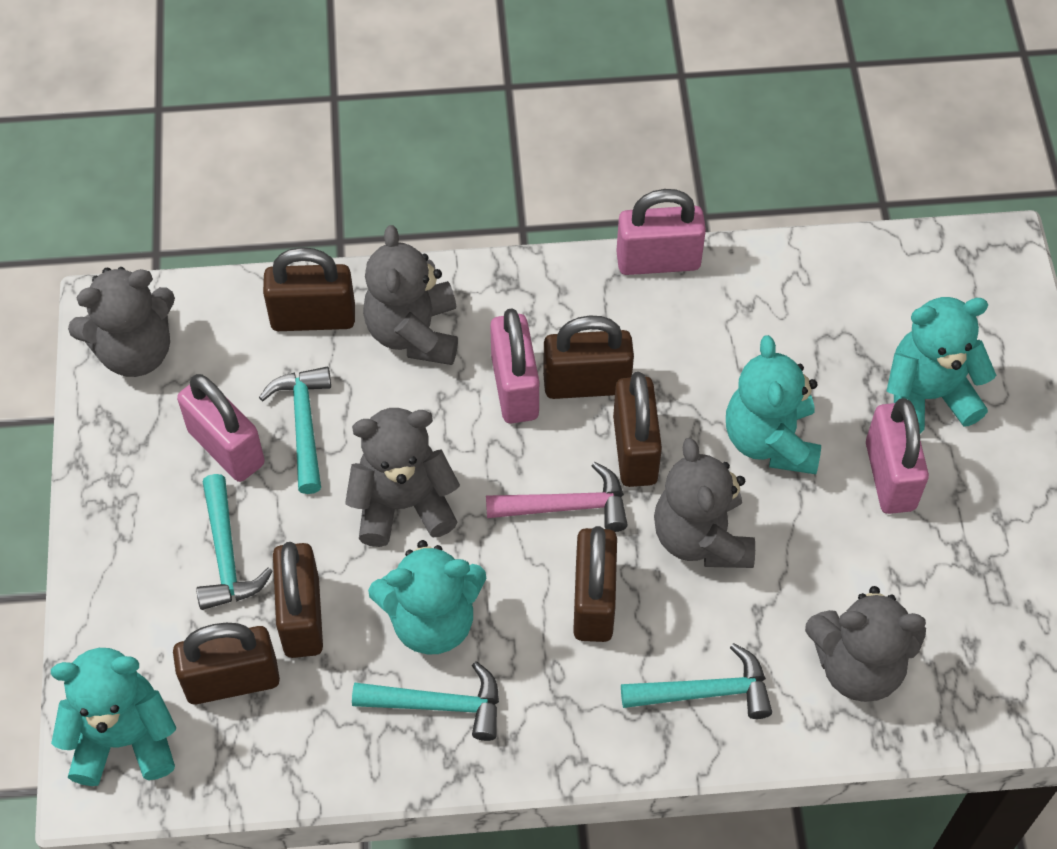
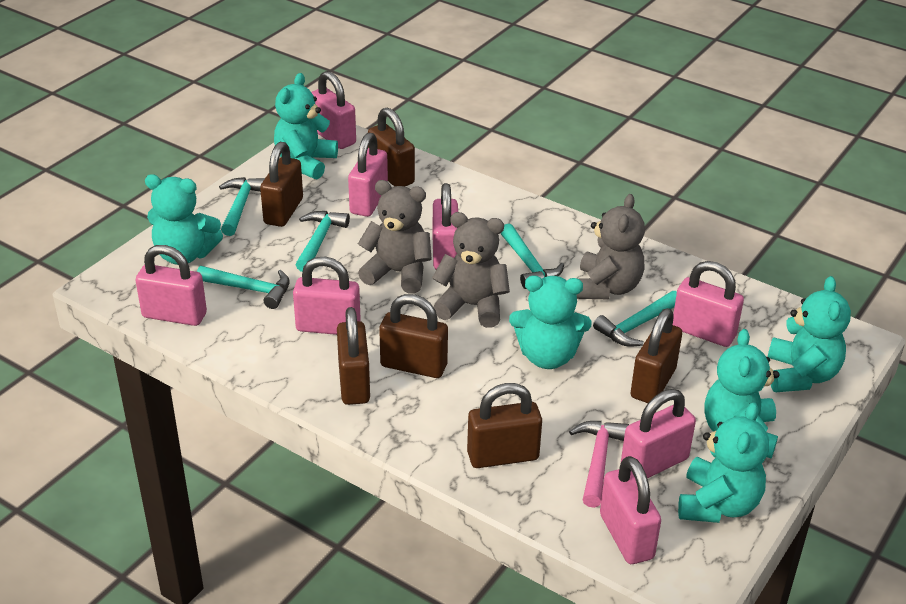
grey teddy bear: [68,267,175,377] [345,408,460,547] [363,225,458,365] [654,438,755,568] [805,586,926,702] = 5 -> [358,180,432,294] [432,212,510,328] [577,194,645,299] = 3
pink padlock: [177,374,265,482] [490,309,539,423] [616,189,706,275] [866,398,929,514] = 4 -> [135,245,207,326] [293,257,361,335] [311,71,356,149] [348,132,388,217] [432,183,458,270] [600,456,661,564] [621,389,696,478] [673,261,744,347] = 8
turquoise hammer: [196,474,273,610] [259,367,331,494] [352,661,499,741] [621,643,772,719] = 4 -> [197,266,290,309] [219,177,265,236] [296,211,350,272] [501,224,564,289] [593,291,677,347] = 5
turquoise teddy bear: [51,648,177,786] [368,540,486,654] [726,335,821,474] [887,297,996,433] = 4 -> [145,174,223,265] [274,73,338,180] [509,275,592,369] [678,402,769,523] [704,329,779,458] [768,276,851,392] = 6

